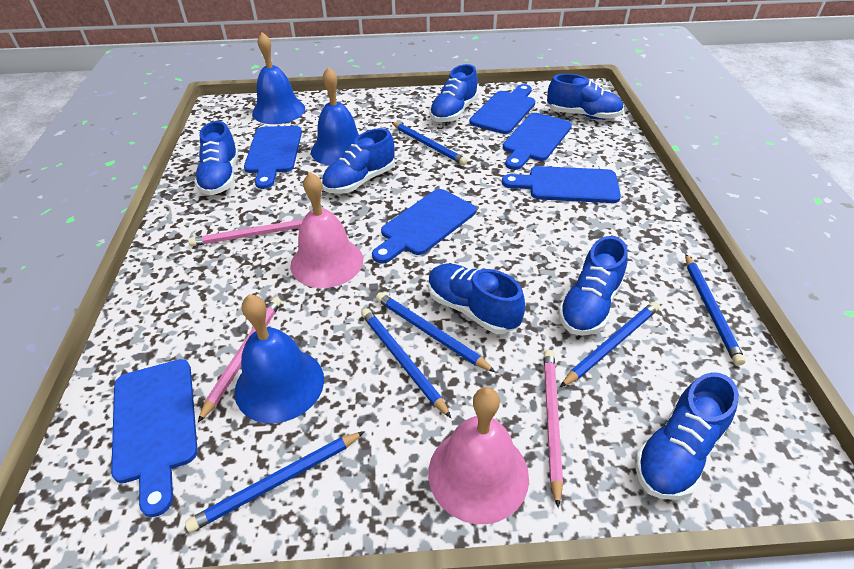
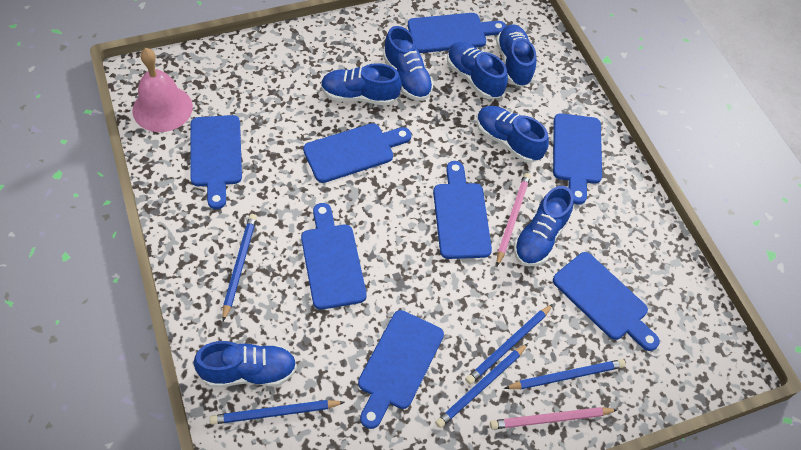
blue bell: [235,294,324,423] [252,32,305,124] [311,67,359,166] = 3 -> none = 0
blue cutting board: [111,359,198,517] [244,126,302,189] [372,189,476,264] [469,84,535,134] [502,166,621,203] [503,113,572,170] = 6 -> [190,115,242,209] [301,203,367,310] [303,123,412,183] [358,310,444,429] [408,13,506,53] [433,161,492,259] [553,113,602,205] [553,252,660,351] = 8
blue pencil: [185,431,365,533] [361,308,451,418] [376,292,496,373] [391,122,467,165] [560,302,659,387] [685,254,745,366] = 6 -> [210,400,345,425] [222,214,257,321] [435,343,528,428] [466,304,553,385] [504,359,626,389] = 5
pink bell: [290,172,363,288] [428,387,529,524] = 2 -> [132,48,193,132] = 1
pink pencil: [188,219,303,246] [198,297,281,423] [544,350,563,508] = 3 -> [490,407,618,429] [496,173,531,266] = 2

